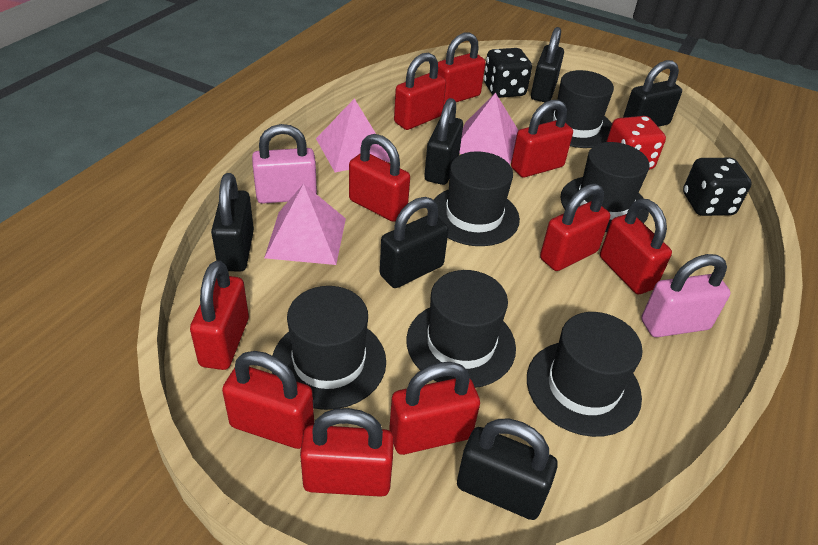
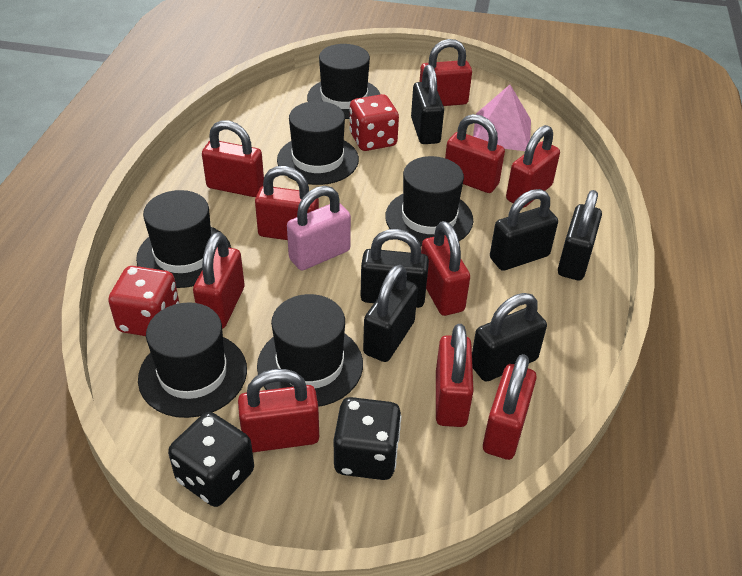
pink padlock: [252,124,317,204] [641,254,731,337] = 2 -> [287,186,351,270] = 1
pink pyramid: [264,184,346,265] [316,99,390,172] [459,93,519,164] = 3 -> [473,85,531,151] = 1
red dice: [606,116,666,170] = 1 -> [108,266,179,336] [349,94,399,151] = 2

